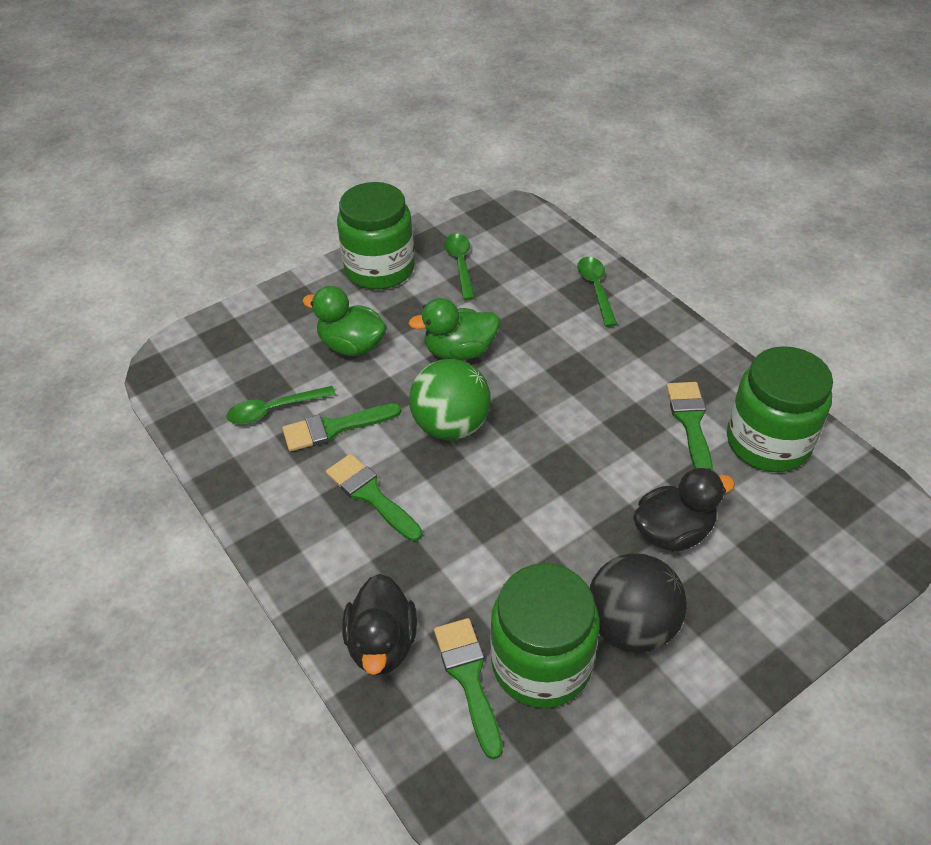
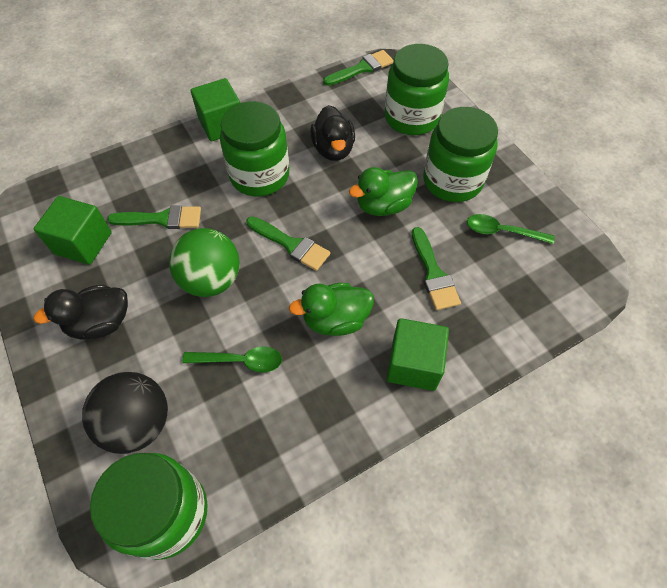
green cube: none = 0 -> [34,196,112,265] [191,78,240,141] [387,318,449,391] = 3
green jar: [337,182,415,290] [490,563,599,708] [727,346,833,472] = 3 -> [90,453,208,560] [220,101,289,196] [384,44,449,135] [423,107,498,202] = 4
green spoon: [227,386,336,425] [444,234,475,300] [577,257,617,327] = 3 -> [182,346,282,373] [467,214,555,244] = 2

